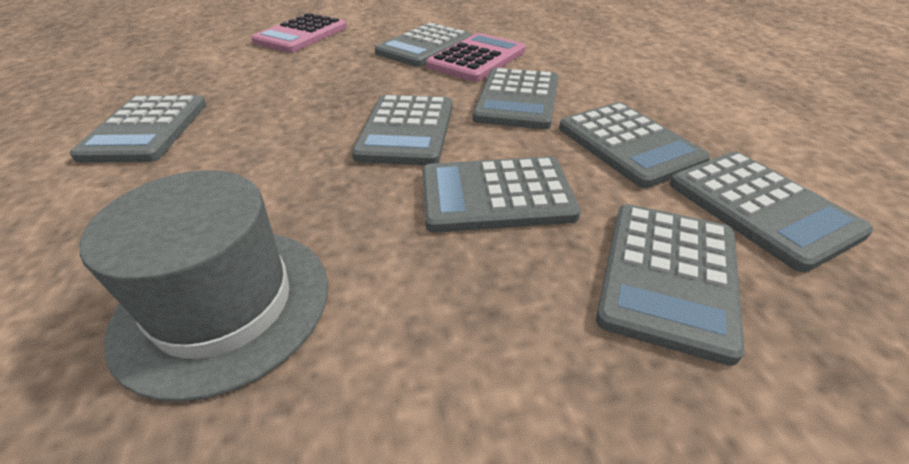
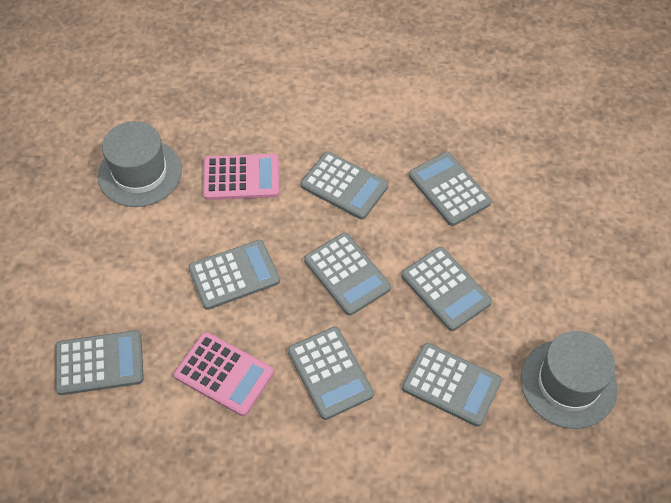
grey hat: [80,170,328,402] = 1 -> [98,121,182,207] [521,331,618,429] = 2

